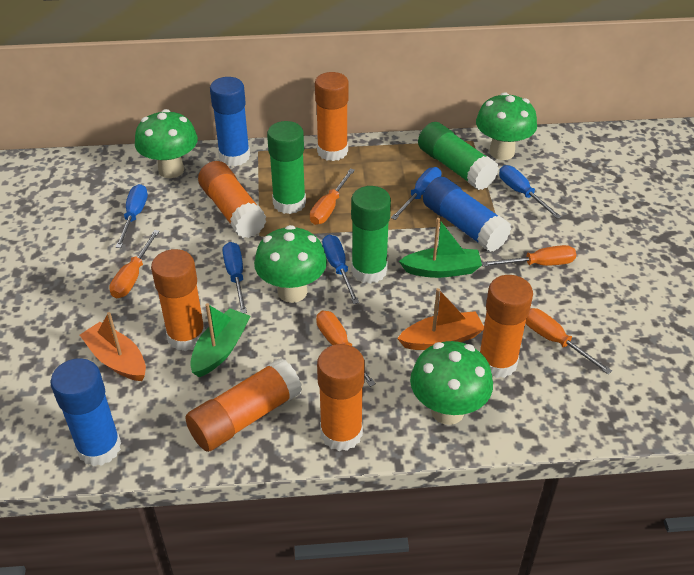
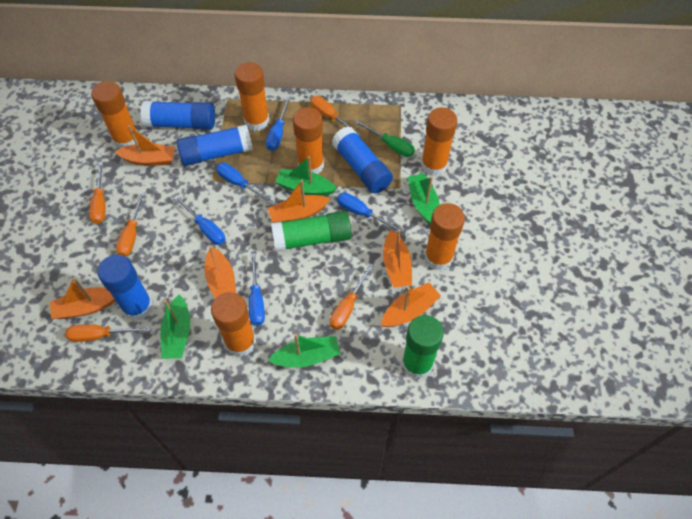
blue glue stick: [50,358,121,466] [210,77,250,166] [423,177,511,252] = 3 -> [97,255,153,321] [140,101,215,130] [177,124,253,166] [332,127,393,193] = 4
green boat: [190,303,250,377] [399,218,482,278] = 2 -> [160,294,190,359] [268,334,340,368] [275,156,337,196] [408,173,440,225] = 4
green glue stick: [267,121,306,214] [351,186,391,284] [418,122,499,190] = 3 -> [271,211,352,252] [402,315,444,379] = 2
green mushroom: [135,109,198,178] [254,225,327,303] [410,341,493,425] [476,92,537,160] = 4 -> none = 0
green screwdriver: none = 0 -> [355,120,415,157] = 1
orange boat: [80,312,146,381] [397,288,484,350] = 2 -> [50,277,116,319] [115,125,175,166] [205,246,236,298] [268,180,330,223] [381,282,441,327] [383,229,412,288] = 6

